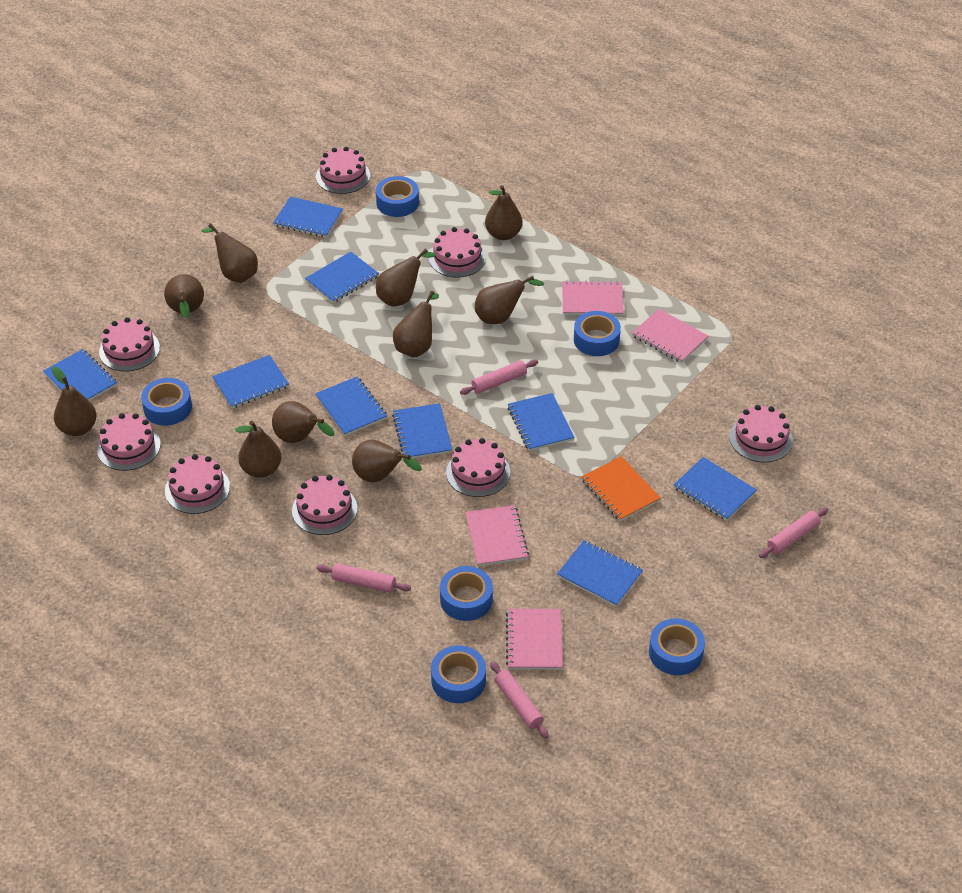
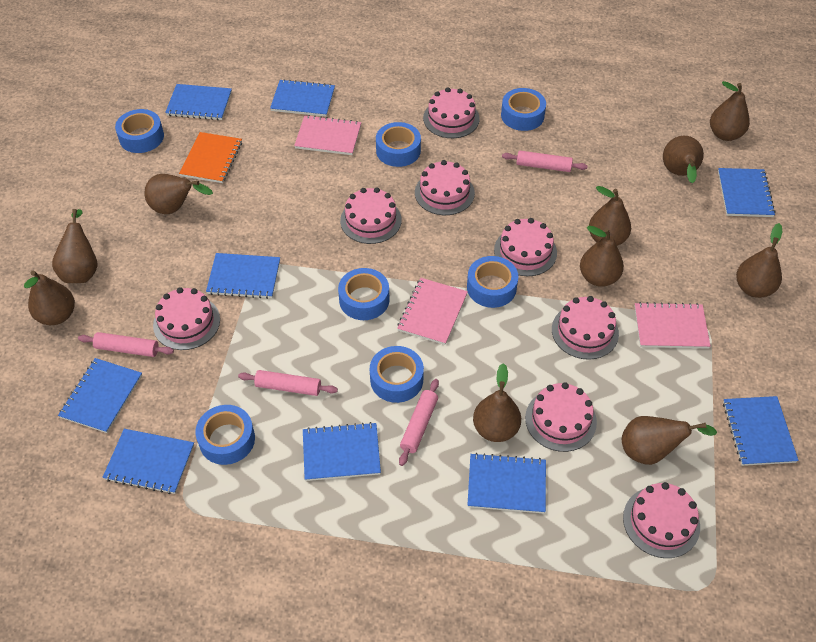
blue tape: [141,378,192,426] [376,176,419,217] [431,645,486,703] [440,566,493,621] [574,311,621,356] [649,618,705,675] = 6 -> [115,109,164,153] [195,405,255,465] [338,268,390,320] [370,346,424,403] [376,122,421,167] [467,256,518,308] [501,88,546,131] = 7
pink notebook: [465,505,529,566] [506,609,562,670] [562,280,624,316] [632,309,708,363] = 4 -> [294,115,361,155] [397,278,468,345] [635,302,710,349] = 3

